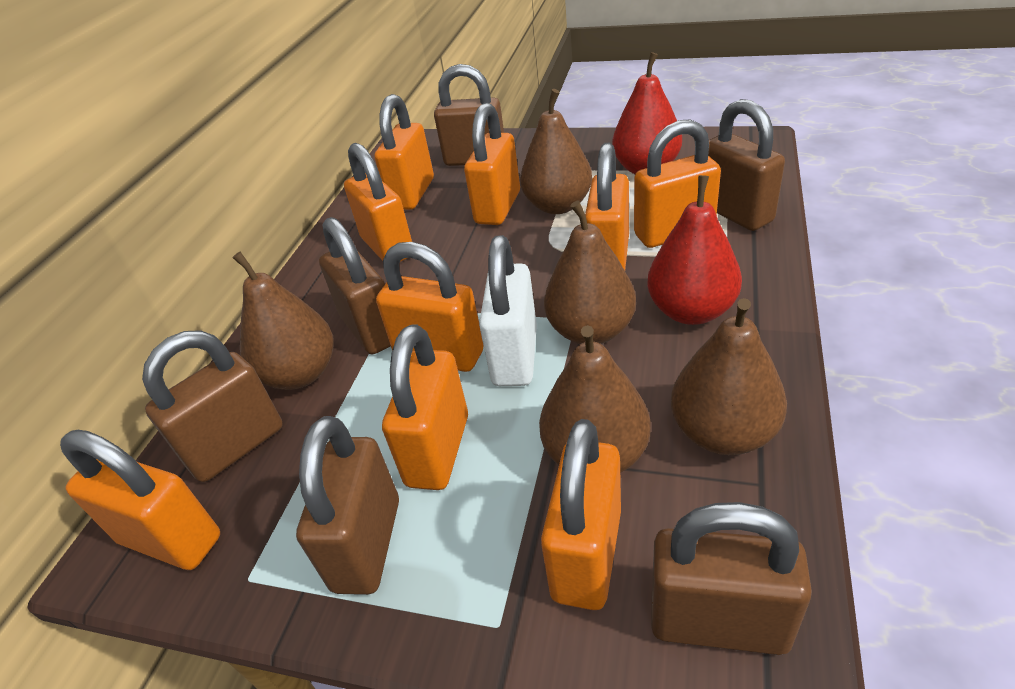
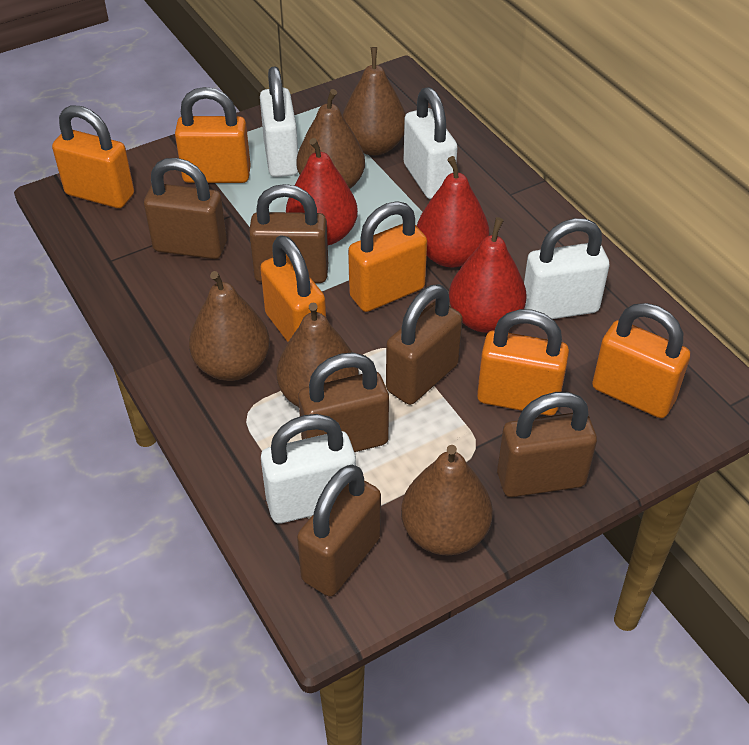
orange padlock: [60,430,220,570] [344,143,412,262] [375,94,434,210] [376,242,484,372] [382,324,468,490] [464,103,520,225] [541,419,621,610] [585,143,629,270] [634,119,721,248] = 9 -> [52,105,134,208] [175,87,251,183] [260,235,326,342] [348,201,427,312] [477,309,569,416] [592,303,690,418] = 6
red pear: [612,52,682,174] [647,175,742,325] = 2 -> [286,138,358,245] [417,156,489,267] [449,217,527,333] = 3
white padlock: [479,235,537,386] = 1 -> [260,67,298,177] [261,414,356,523] [404,87,458,199] [524,218,610,319] = 4

